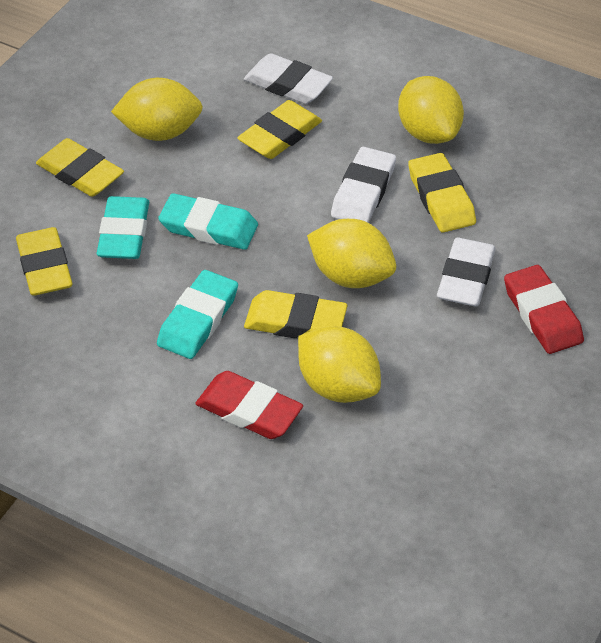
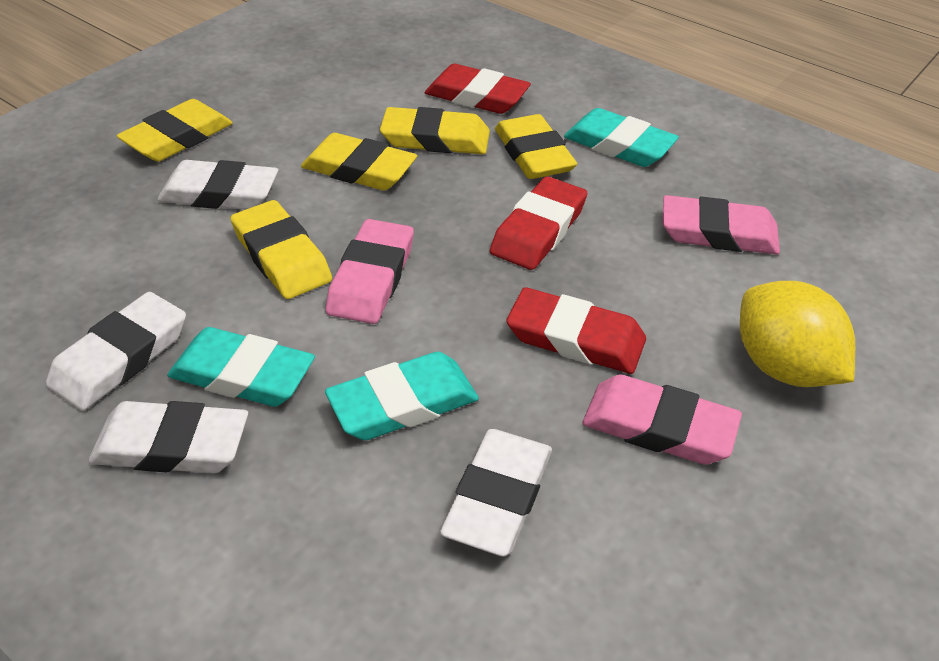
pink eraser: none = 0 -> [326,219,414,324] [583,375,742,465] [662,195,780,254] = 3
red eraser: [195,371,303,439] [504,265,584,354] = 2 -> [425,64,531,114] [490,176,587,270] [506,287,646,374] = 3
white eraser: [244,53,333,104] [331,147,396,223] [437,238,496,307] = 3 -> [46,292,186,411] [88,401,248,473] [157,160,278,210] [440,429,552,557] = 4
yellow lemon: [111,78,203,141] [298,326,381,403] [307,219,396,288] [398,76,464,144] = 4 -> [740,281,855,387] = 1

